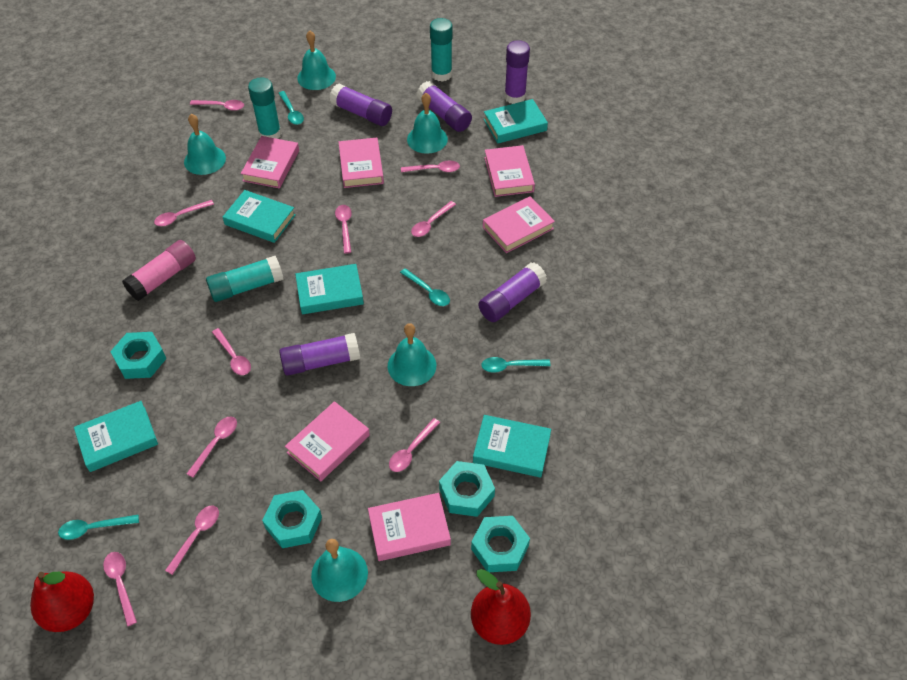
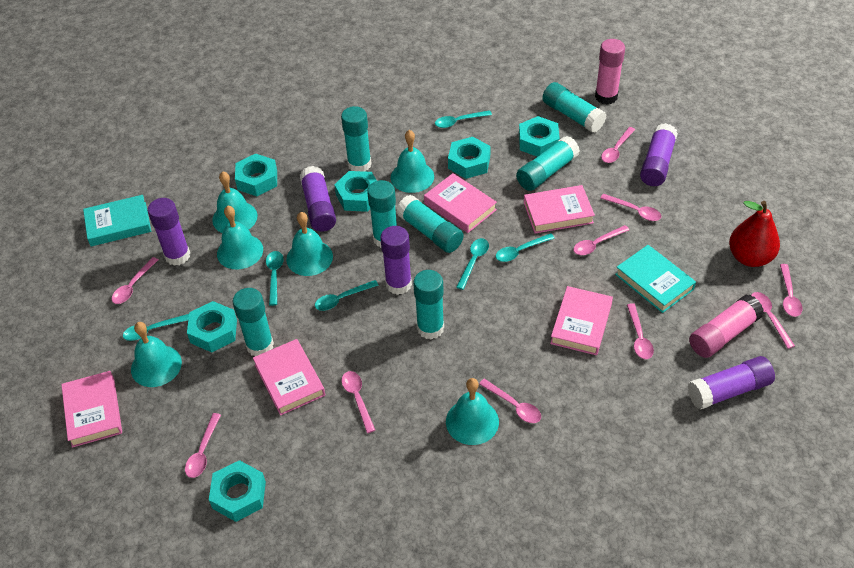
pink book: [241,136,299,188] [285,401,370,481] [339,137,384,188] [368,493,451,561] [483,196,555,253] [484,145,535,197] = 6 -> [61,371,122,448] [253,339,325,416] [424,173,497,233] [524,185,595,233] [550,286,613,355] = 5
pink glue stick: [122,240,196,301] = 1 -> [595,39,625,104] [689,295,764,358] = 2
red pear: [30,571,94,632] [471,569,531,645] = 2 -> [729,201,780,267] = 1
turquoise bell: [184,114,226,175] [297,30,336,90] [311,539,368,602] [388,323,436,386] [407,93,448,154] = 5 -> [131,322,182,387] [212,172,257,233] [217,206,263,269] [286,212,333,276] [391,130,434,193] [446,378,499,445] = 6
turquoise book: [74,401,158,472] [223,190,296,243] [295,264,364,314] [473,415,551,478] [484,99,548,144] = 5 -> [83,195,151,246] [615,245,696,313] = 2
turquoise glue stick: [206,256,284,302] [248,77,282,139] [430,18,453,82] = 3 -> [233,288,274,356] [341,106,372,172] [367,180,397,248] [396,195,464,253] [413,270,444,340] [516,136,580,191] [542,82,606,133] = 7
turquoise nut: [110,332,166,379] [262,490,322,548] [439,461,495,517] [471,516,530,572] = 4 -> [187,301,237,352] [209,460,266,522] [235,154,277,196] [335,171,377,212] [448,137,491,179] [519,116,560,157] = 6
turquoise spoon: [58,514,139,540] [278,91,304,125] [400,268,450,306] [481,357,551,373] = 4 -> [123,314,189,341] [266,251,284,306] [315,280,379,311] [435,110,492,128] [456,238,489,290] [496,233,555,262] = 6

